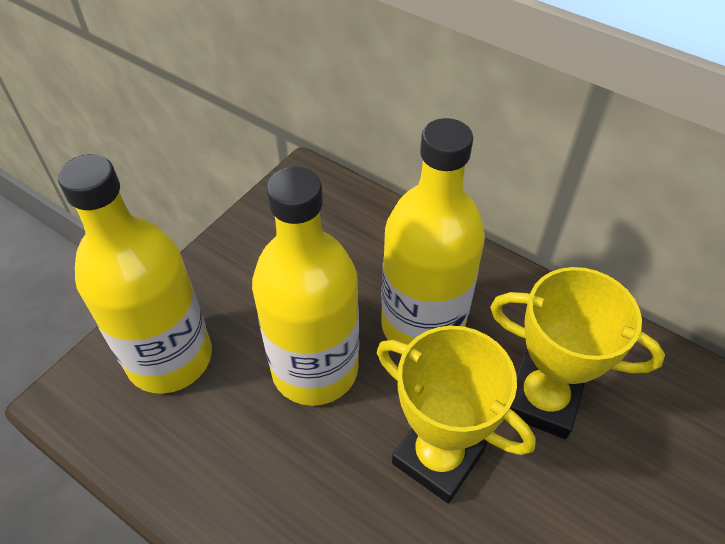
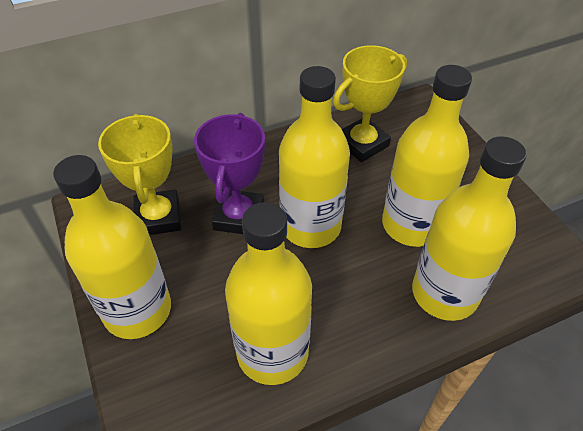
purple trophy: none = 0 -> [194,113,265,234] = 1
yellow bottle: [58,154,212,394] [252,167,359,406] [381,118,485,344] = 3 -> [53,155,171,339] [225,202,312,385] [279,66,350,248] [382,65,472,247] [412,136,527,321] = 5

